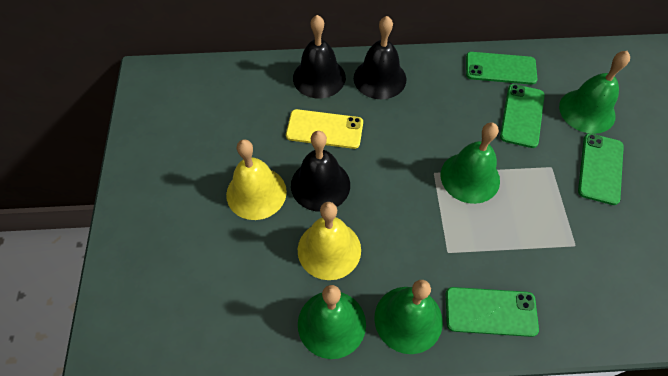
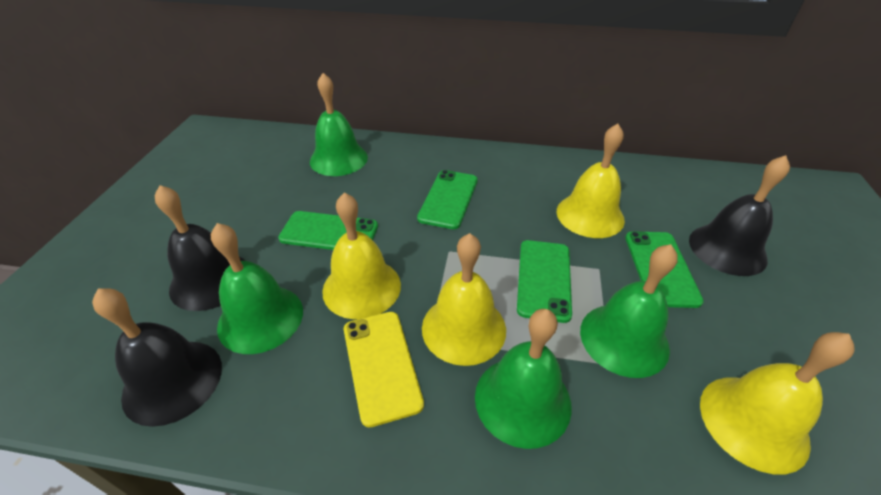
yellow bell: [226,139,287,220] [298,202,361,280] = 2 -> [322,192,401,319] [422,233,506,366] [557,124,625,238] [700,332,854,474] = 4

